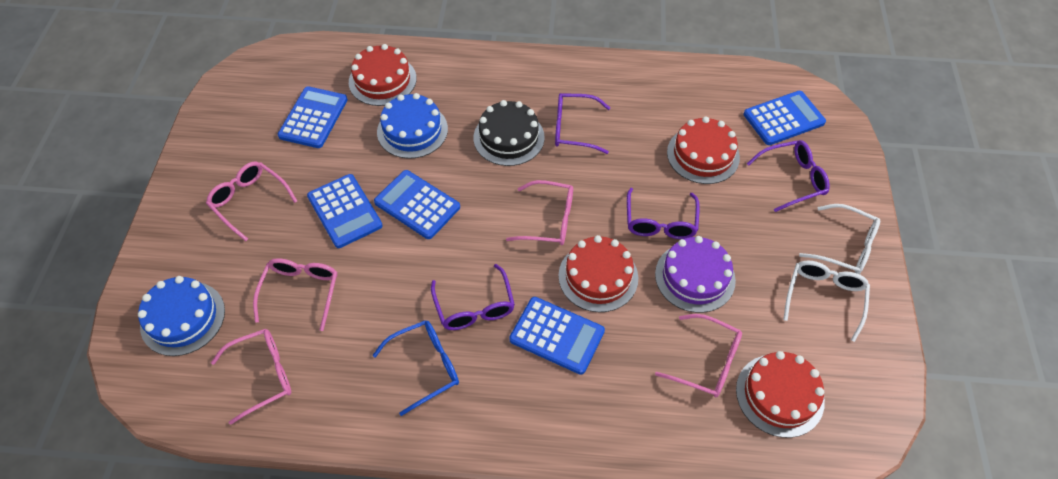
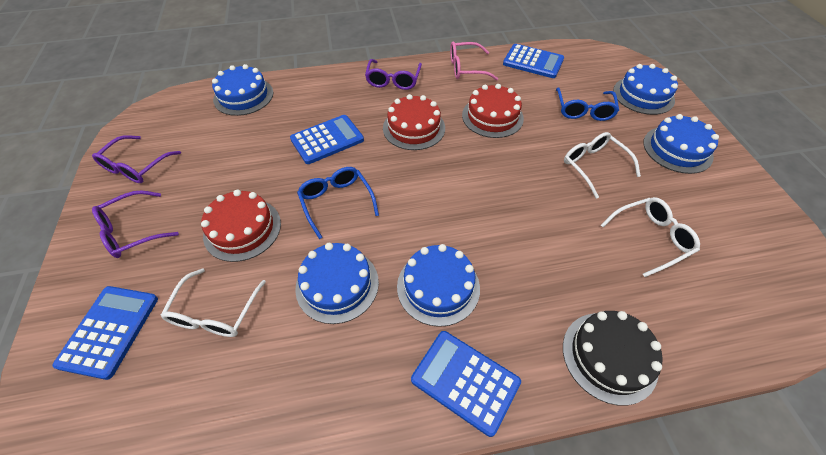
blue cake: [138,276,225,356] [377,93,448,159] = 2 -> [212,64,273,116] [295,243,379,324] [397,244,480,327] [613,64,678,115] [643,114,719,174] = 5
blue calculator: [278,86,348,148] [307,174,383,248] [374,170,460,239] [509,297,605,375] [744,91,826,145] = 5 -> [53,286,158,380] [290,115,364,164] [411,331,521,437] [503,44,564,78] = 4
blue glasses: [372,320,459,416] = 1 -> [297,167,379,239] [556,87,619,121] = 2
pink glasses: [206,162,297,241] [211,329,291,425] [253,258,337,331] [506,180,573,245] [655,314,742,398] = 5 -> [450,42,498,81] = 1
purple cake: [655,236,736,313] = 1 -> none = 0
purple glasses: [431,264,515,330] [555,93,610,154] [627,188,700,239] [747,140,830,212] = 4 -> [92,135,181,183] [92,190,179,258] [365,59,422,90] = 3
red cake: [349,44,417,106] [558,235,638,312] [667,117,740,184] [736,351,825,438] = 4 -> [201,190,281,262] [383,94,445,150] [462,84,524,138] = 3
white glasses: [783,261,870,342] [799,204,880,274] = 2 -> [160,268,266,337] [564,132,641,199] [601,197,700,277] = 3

